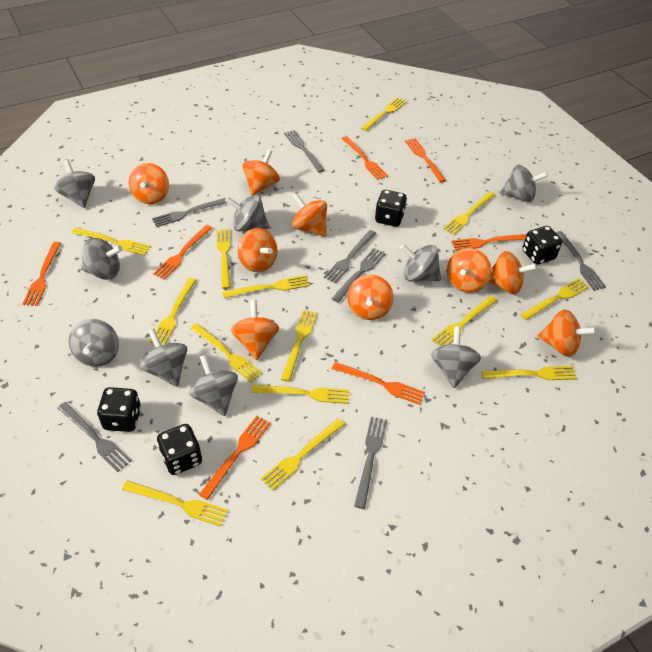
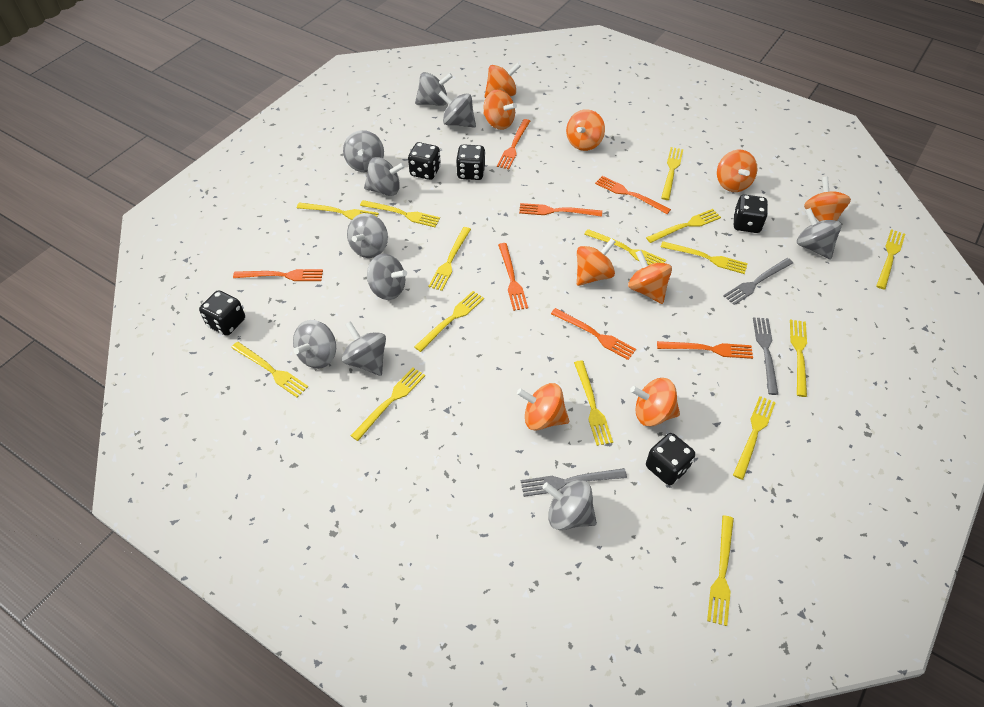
black dice: [97,387,141,432] [157,424,202,475] [375,190,407,227] [523,226,562,265] = 4 -> [199,290,245,336] [408,142,441,180] [456,144,485,180] [646,433,695,485] [734,195,768,233] = 5
grey fork: [58,402,132,472] [152,198,227,227] [284,130,324,173] [324,230,377,284] [331,248,386,303] [354,417,387,509] [555,231,606,291] = 7 -> [521,468,627,497] [723,258,793,305] [753,317,778,395] = 3
grey spinning top: [54,159,95,208] [69,319,119,367] [81,238,123,280] [140,329,187,387] [189,355,238,416] [225,195,269,232] [400,244,441,281] [431,327,481,388] [500,165,548,202] = 9 -> [293,320,336,369] [342,321,386,376] [343,130,384,172] [347,213,388,258] [364,157,405,196] [367,254,407,300] [415,72,453,106] [438,91,476,128] [542,480,597,530] [797,208,842,260] = 10
yellow fork: [72,228,151,256] [122,480,228,527] [150,278,196,345] [190,323,263,382] [216,229,231,289] [222,275,310,298] [252,385,350,404] [261,418,345,491] [281,310,317,382] [361,97,407,131] [432,296,497,346] [443,191,495,235] [482,366,577,380] [520,278,589,320] = 14 -> [231,342,308,397] [297,203,379,220] [351,368,425,441] [360,200,440,227] [414,291,484,352] [428,227,471,291] [574,360,613,446] [584,229,666,265] [646,209,721,243] [661,147,683,200] [661,241,748,274] [707,515,734,626] [733,396,776,480] [790,320,807,397] [876,229,905,289] = 15

